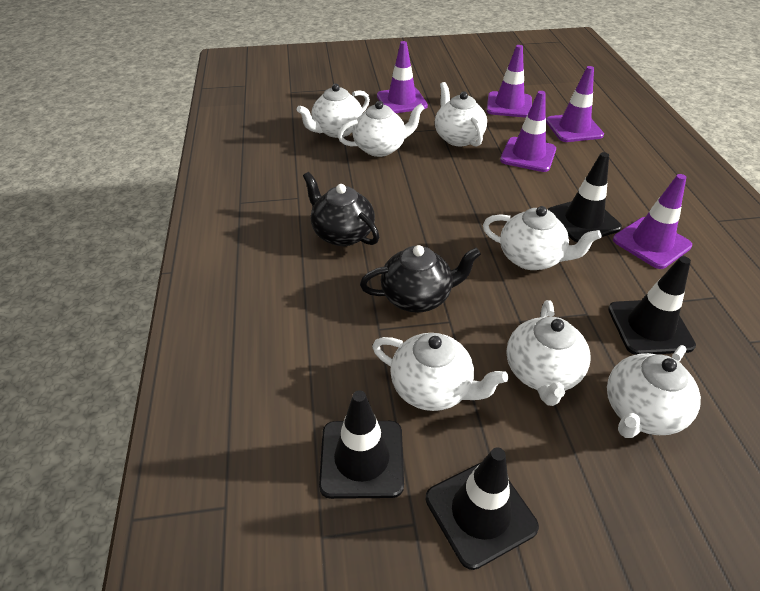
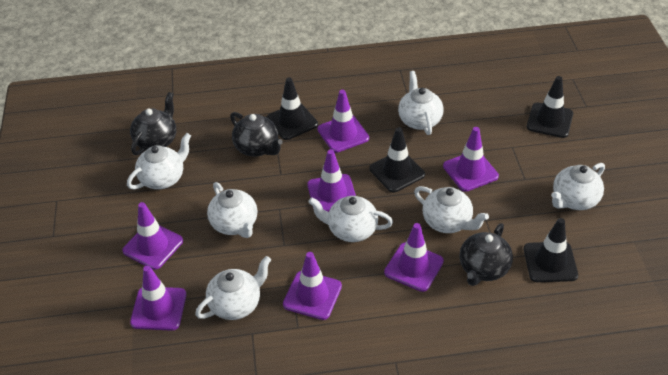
black teapot: [303,172,380,246] [360,245,481,313] = 2 -> [130,92,176,155] [230,112,283,156] [460,223,513,286] = 3
purple traffic cone: [377,41,428,113] [487,45,532,118] [500,91,556,172] [546,66,604,142] [613,174,692,269] = 5 -> [122,202,183,270] [130,265,186,331] [283,252,342,320] [307,149,356,212] [317,90,369,153] [384,223,444,292] [443,127,499,192] = 7

